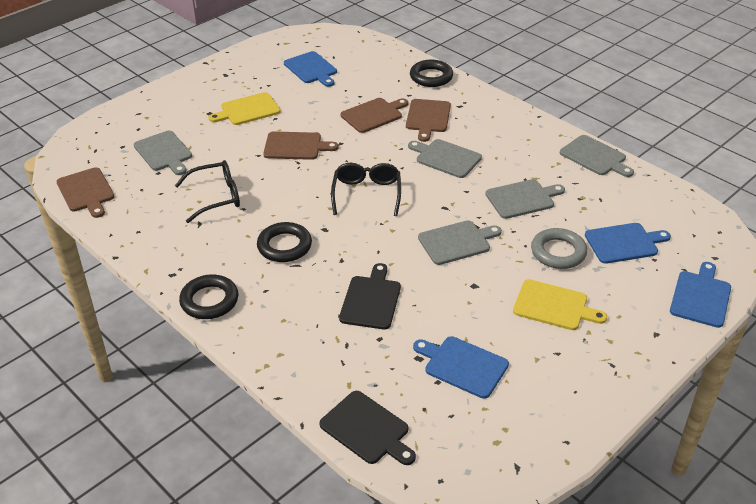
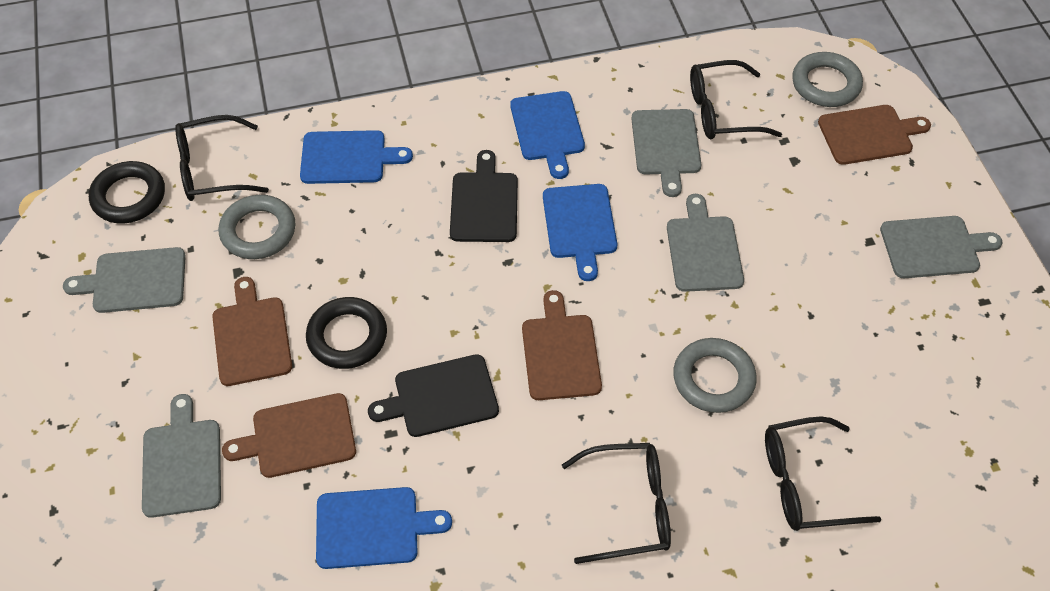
black glasses: [175,160,240,223] [331,163,401,216] = 2 -> [175,115,269,201] [562,443,671,564] [690,60,782,139] [765,417,881,531] = 4
black ring: [179,274,238,319] [257,222,312,262] [410,60,453,87] = 3 -> [89,161,165,223] [306,297,387,369] = 2
grey ring: [531,228,587,269] = 1 -> [219,195,295,259] [673,338,757,413] [792,52,863,107] = 3
yellow cutting board: [209,92,281,125] [513,279,607,330] = 2 -> none = 0

